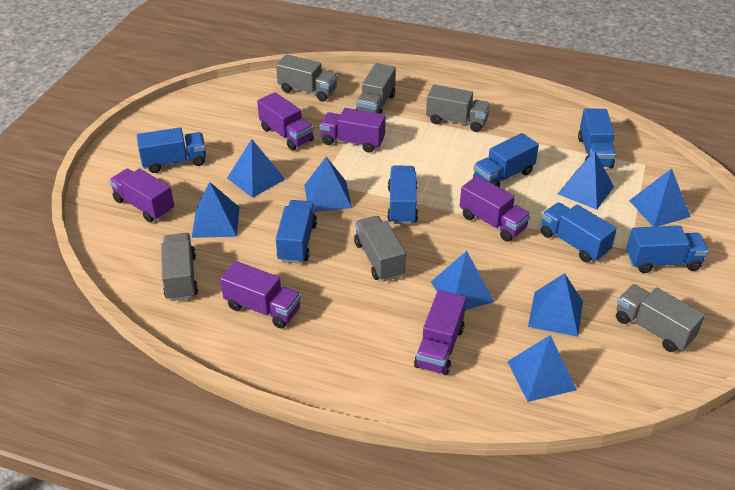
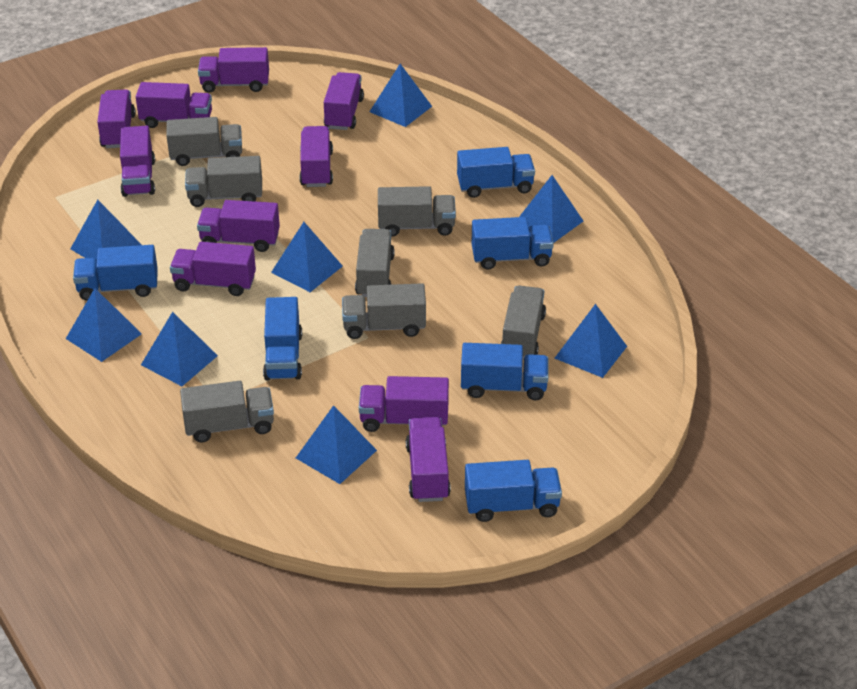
blue truck: [137,127,206,173] [276,200,317,264] [387,166,418,224] [473,133,539,187] [541,202,617,262] [578,109,616,168] [627,226,708,273] = 7 -> [73,245,158,301] [263,297,302,381] [457,147,535,198] [461,343,548,400] [465,460,562,522] [471,217,554,270] = 6
grey truck: [161,233,198,301] [276,54,338,102] [354,216,406,282] [356,63,396,114] [426,85,490,132] [616,284,705,352] = 6 -> [166,117,242,166] [180,381,274,442] [185,156,262,207] [342,283,426,339] [355,229,395,297] [378,186,456,237] [501,286,546,360] = 7
purple truck: [109,168,174,222] [220,261,301,328] [257,92,314,150] [320,108,386,153] [414,290,466,375] [460,176,531,242] = 6 -> [97,90,136,148] [120,126,155,197] [136,82,212,128] [170,242,256,296] [197,200,280,252] [198,47,269,93] [299,126,333,187] [324,72,364,130] [359,376,449,432] [406,417,451,502] = 10

